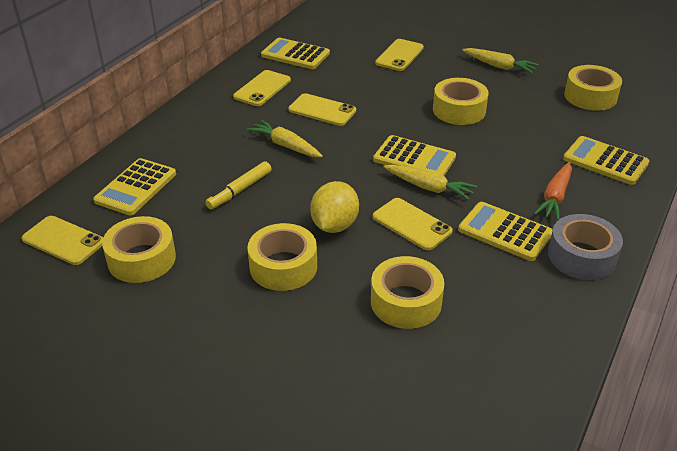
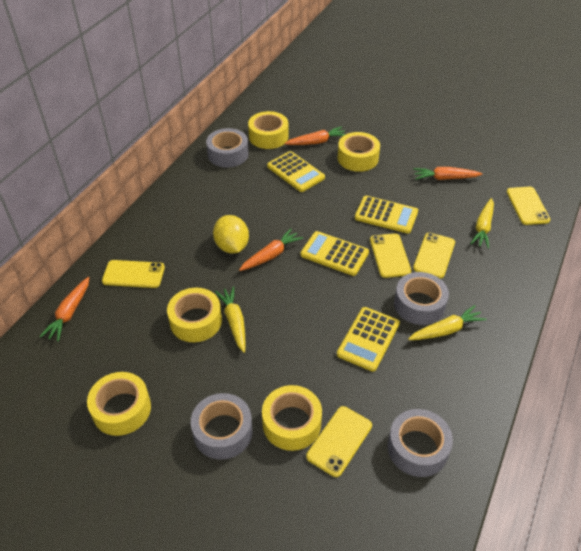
grey tape: [548,214,623,280] = 1 -> [191,393,253,460] [206,128,249,168] [387,409,453,477] [394,272,449,325] = 4
orange carrot: [534,162,572,220] = 1 -> [39,277,89,341] [239,229,303,271] [284,127,346,145] [413,167,483,180] = 4
yellow calculator: [93,158,176,215] [261,38,330,69] [373,135,456,176] [458,202,553,261] [563,136,649,185] = 5 -> [267,151,325,192] [301,231,369,276] [337,307,400,372] [355,196,418,234] = 4
yellow marker: [205,161,271,209] = 1 -> none = 0

